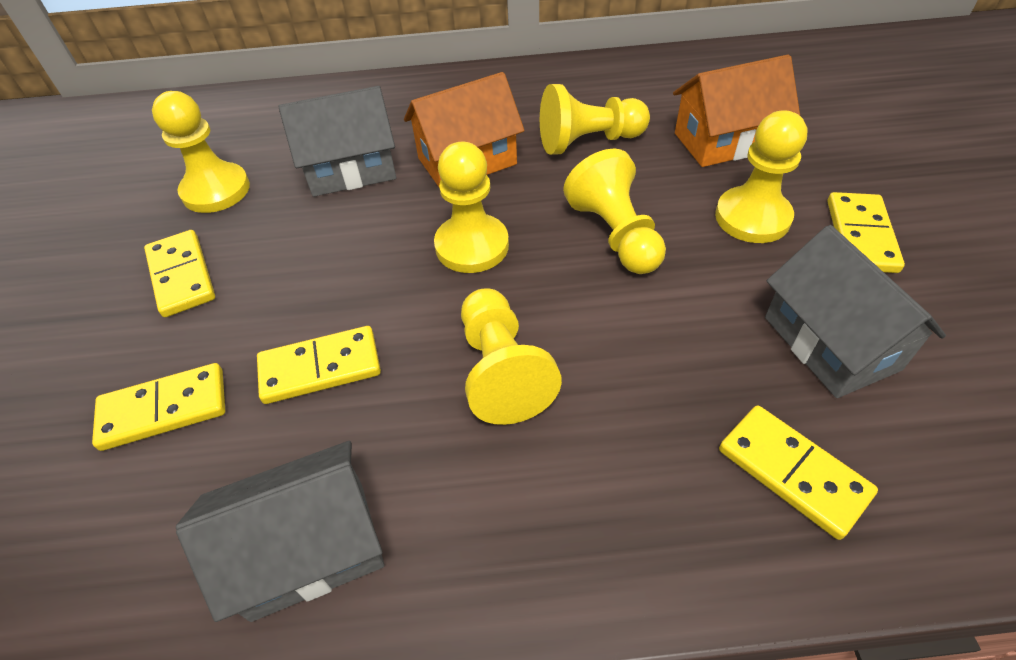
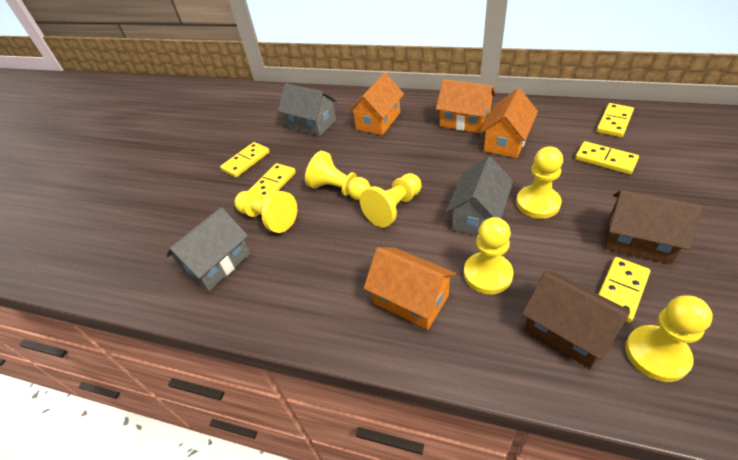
brown house: none = 0 -> [522,272,630,369] [605,190,703,264] = 2
orange house: [404,72,525,188] [673,55,800,167] = 2 -> [348,72,404,135] [364,247,456,330] [436,79,496,133] [480,88,538,158] = 4

